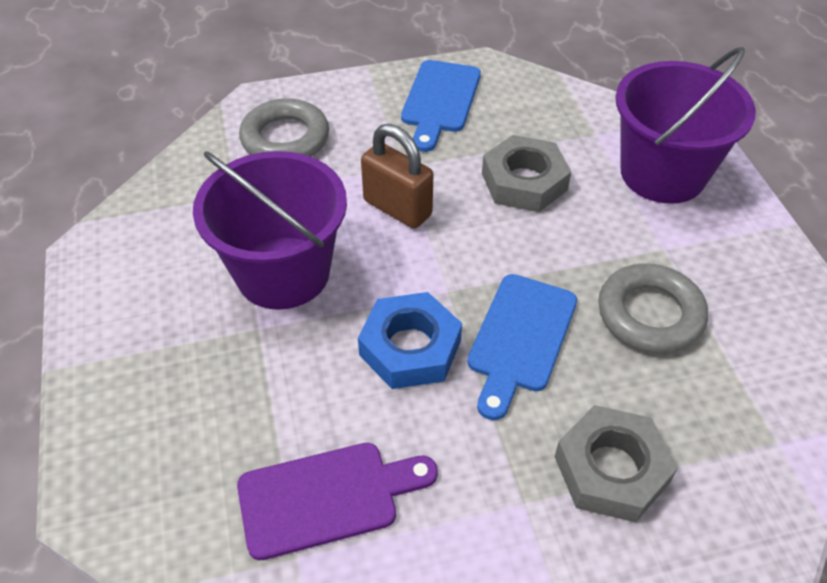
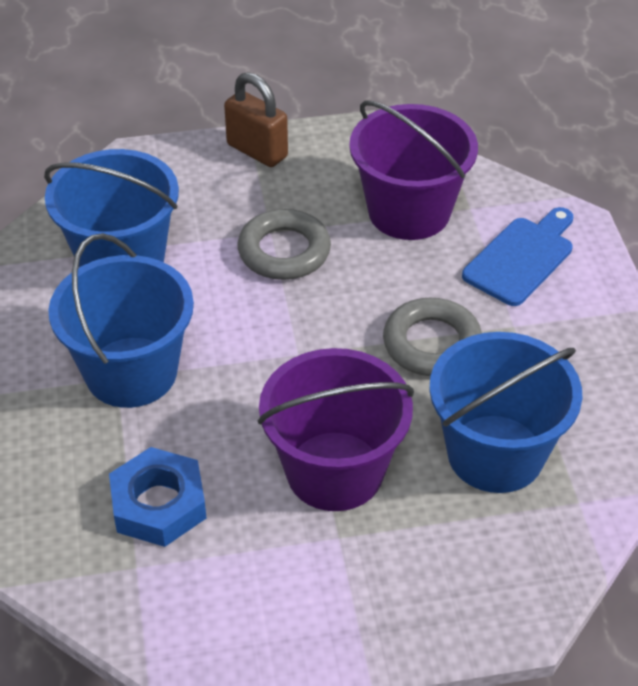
blue bucket: none = 0 -> [44,149,179,268] [48,233,194,408] [429,332,583,493] = 3
blue cutting board: [401,60,481,152] [467,274,577,420] = 2 -> [462,207,573,306] = 1
grey nut: [482,135,571,212] [555,405,678,522] = 2 -> none = 0
purple cutting board: [237,443,438,560] = 1 -> none = 0

